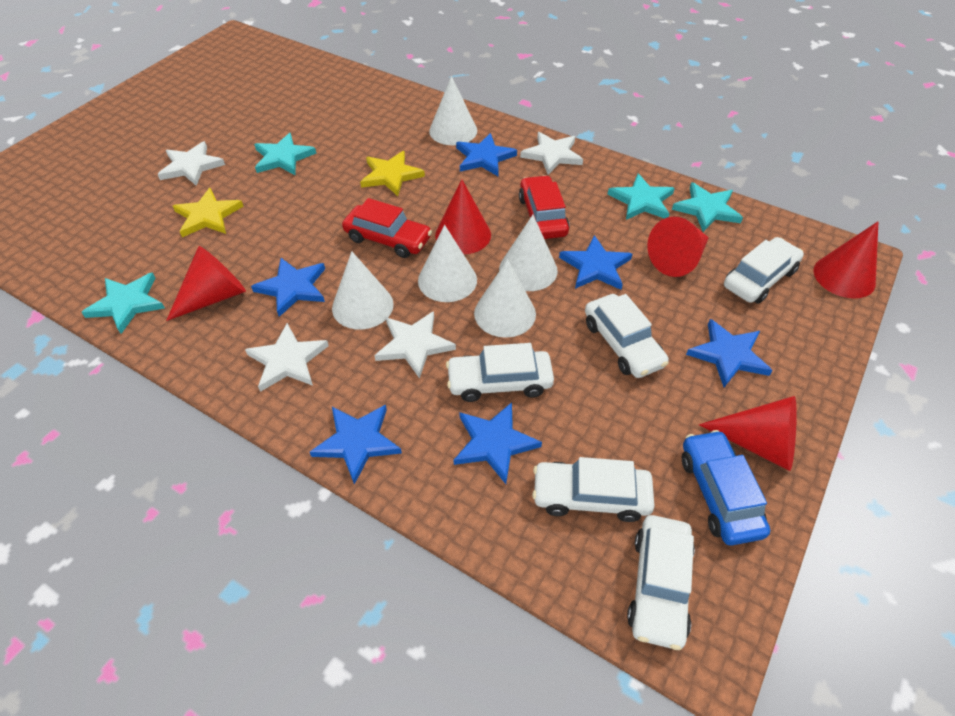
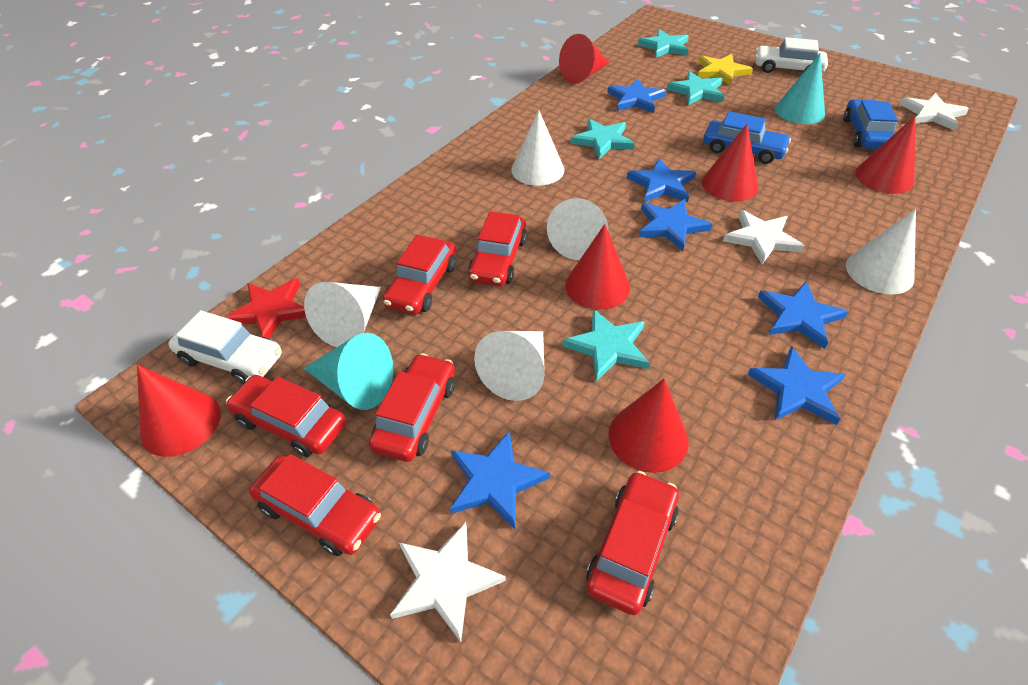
blue car: [682,430,770,546] = 1 -> [703,111,791,164] [843,99,898,149] = 2
red car: [342,198,432,258] [519,175,570,239] = 2 -> [226,375,346,457] [249,454,381,556] [369,353,455,462] [383,235,457,314] [468,211,527,286] [586,471,679,615] = 6
red cone: [166,246,246,321] [435,179,491,254] [647,217,709,277] [699,396,797,471] [813,221,878,298] = 5 -> [137,365,221,457] [559,34,609,84] [565,224,630,310] [609,379,689,473] [702,123,758,202] [855,116,916,194] = 6
red star: none = 0 -> [225,278,306,339] = 1
turquoise cone: none = 0 -> [303,333,393,410] [775,54,825,124] = 2
white car: [446,343,554,402] [532,457,655,522] [585,294,669,378] [627,515,695,650] [724,237,804,304] = 5 -> [168,310,282,384] [755,37,828,73] = 2
white star: [158,141,225,186] [245,323,329,392] [374,311,456,379] [520,132,583,175] = 4 -> [390,522,506,642] [723,210,804,264] [900,93,969,131] = 3
yellow star: [173,188,244,237] [360,151,425,196] = 2 -> [698,54,753,86] = 1

